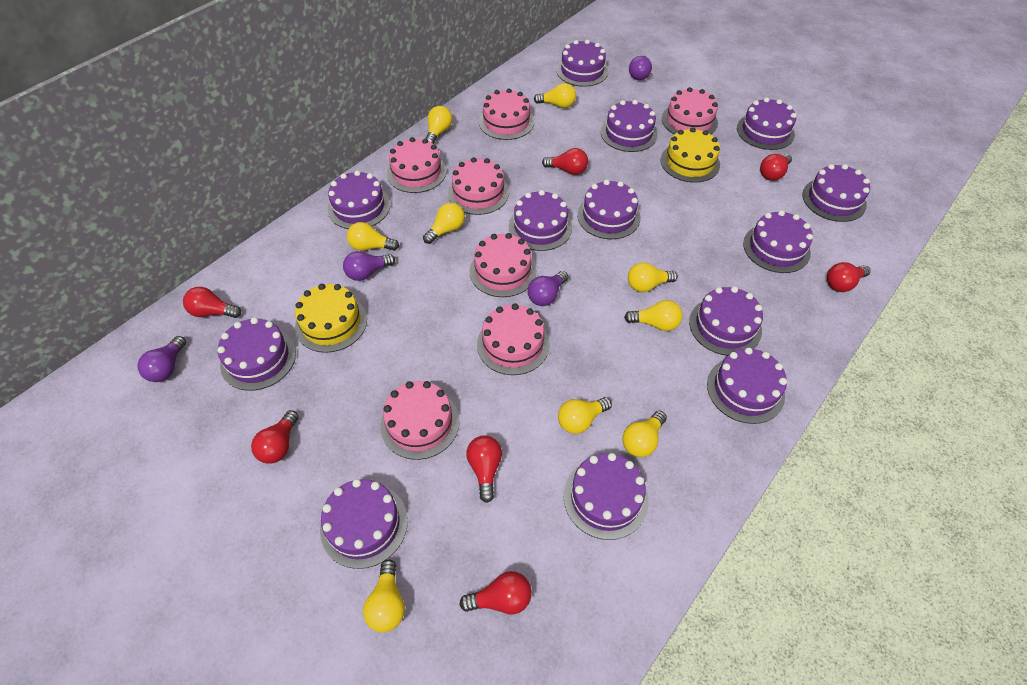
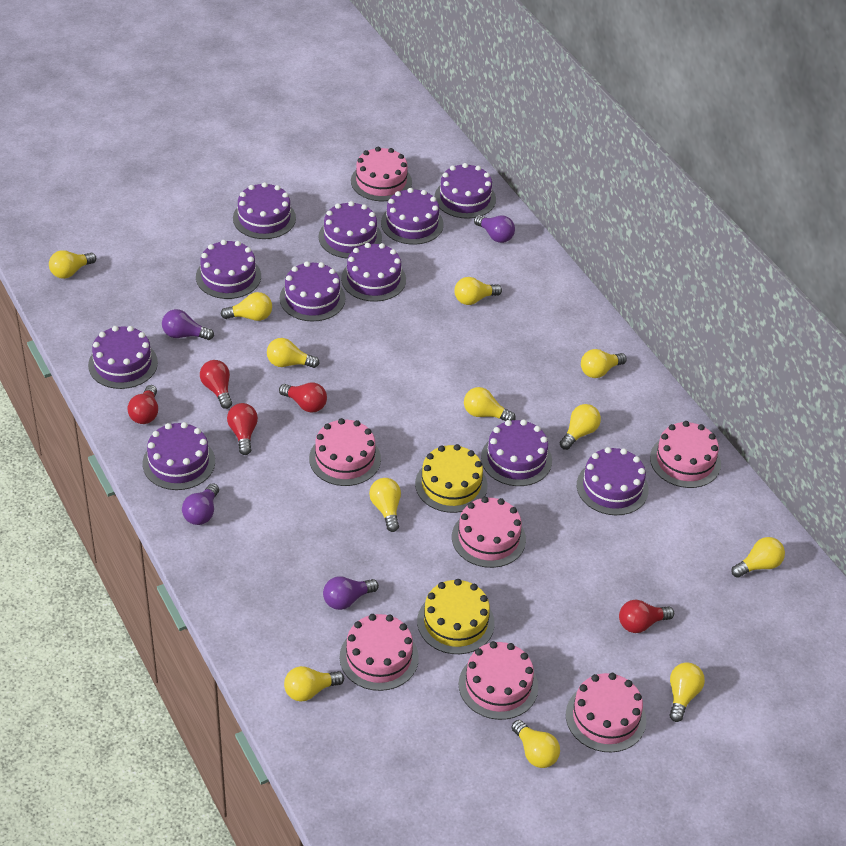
purple cake: [217,317,296,391] [320,479,408,569] [328,171,390,229] [509,190,572,251] [557,40,608,87] [564,453,648,540] [577,180,640,239] [601,100,658,152] [689,286,763,356] [707,347,787,424] [737,98,797,150] [743,210,813,273] [802,164,870,222] = 13 -> [88,326,158,389] [143,422,215,490] [196,240,261,299] [233,182,296,239] [280,261,346,322] [319,201,382,259] [341,243,406,302] [381,188,444,245] [435,163,496,219] [481,419,552,486] [577,447,649,515] = 11
red light bulb: [183,287,241,318] [251,410,299,464] [460,571,532,614] [466,435,502,503] [542,148,588,175] [760,154,792,181] [827,262,871,292] = 7 -> [127,385,158,424] [200,360,232,409] [227,403,258,455] [279,382,327,413] [619,600,674,633] = 5
yellow light bulb: [347,222,399,251] [363,559,405,632] [423,203,465,244] [426,106,452,144] [534,83,576,108] [558,397,612,434] [622,411,667,457] [624,300,683,331] [628,262,678,292] = 9 -> [49,250,96,279] [220,292,272,321] [267,338,320,368] [284,666,344,702] [369,478,401,532] [454,277,502,305] [464,387,515,421] [511,720,560,768] [560,404,601,450] [581,349,627,378] [669,662,705,722] [731,537,785,578] = 12

